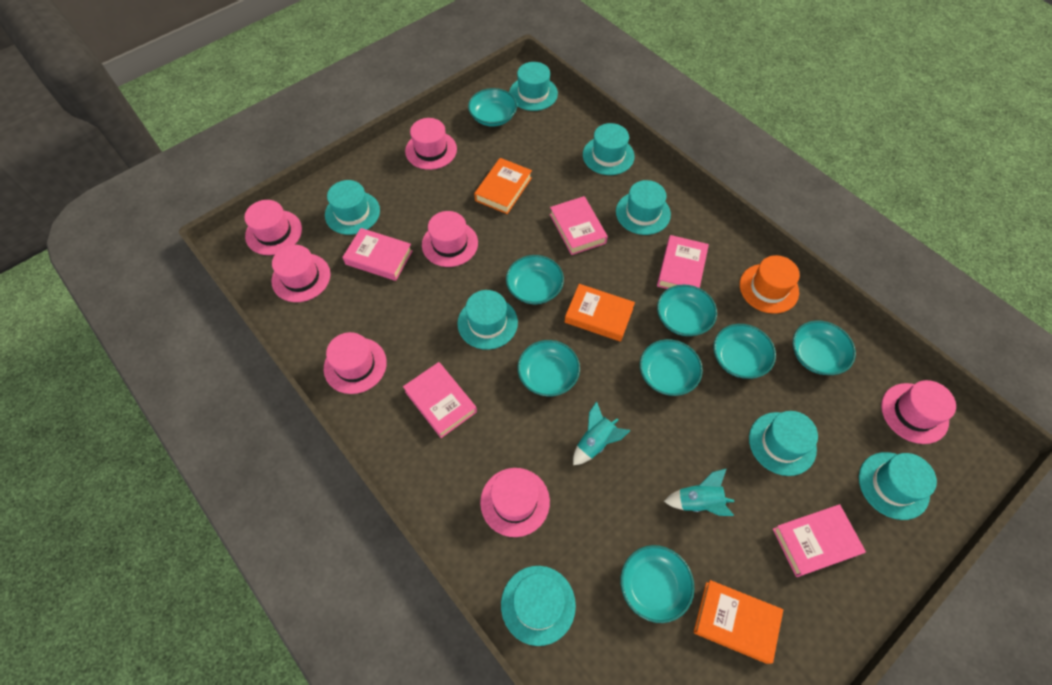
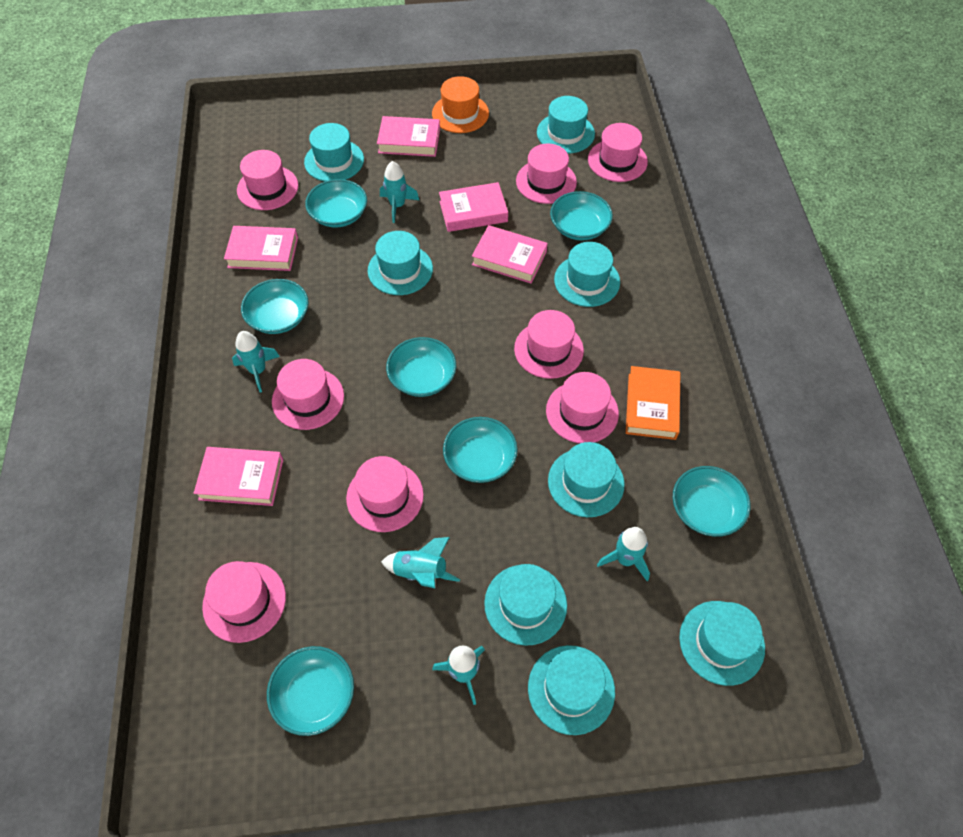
orange book: [474,158,532,214] [565,284,635,342] [694,580,783,664] = 3 -> [626,366,680,440] = 1
pink hat: [244,200,302,255] [271,245,330,302] [324,332,387,394] [405,118,457,170] [422,211,478,267] [480,468,550,537] [881,380,956,444] = 7 -> [202,561,286,643] [237,150,298,210] [272,359,344,430] [346,456,424,532] [514,310,584,379] [516,144,577,204] [546,372,619,443] [588,123,648,182] = 8
turquoise bowl: [468,88,517,127] [506,255,564,304] [518,340,580,397] [621,545,694,623] [640,339,703,396] [657,284,717,336] [713,324,776,379] [793,320,856,375] = 8 -> [241,279,309,334] [267,646,354,736] [305,179,367,228] [386,337,456,397] [443,417,518,483] [550,191,613,240] [673,466,750,537] = 7
turquoise rocket: [573,401,630,465] [664,468,734,516] = 2 -> [232,331,280,392] [380,161,419,223] [381,537,460,588] [432,646,485,705] [597,527,650,581] = 5

